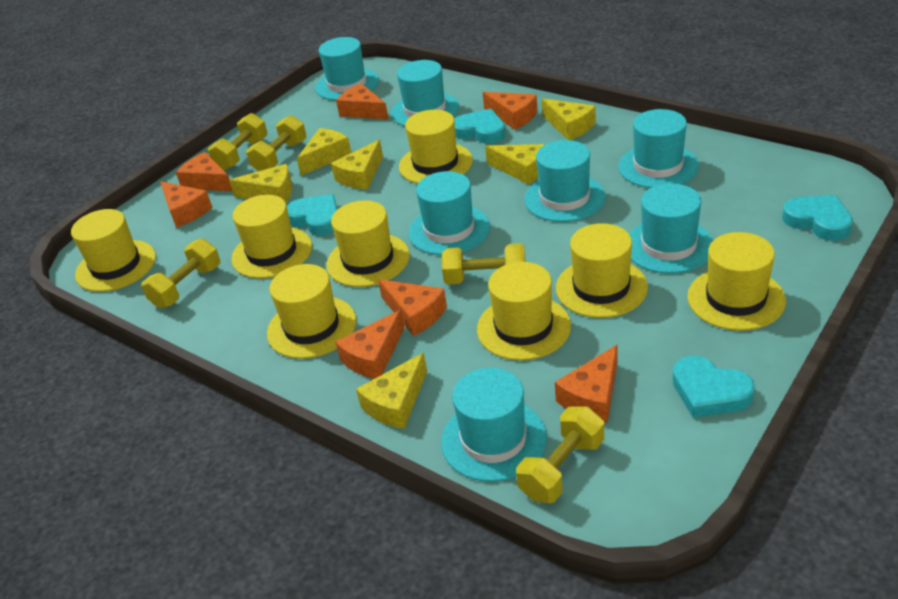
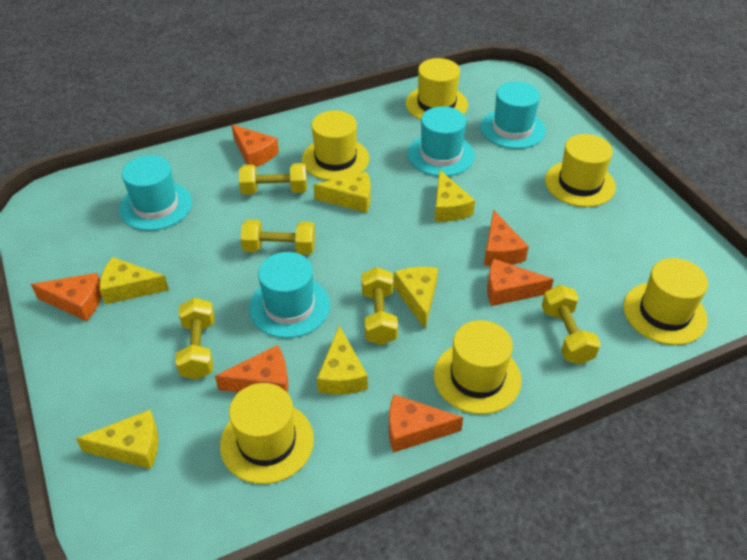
orange cheese: [160,181,212,228] [176,152,232,191] [335,310,404,379] [336,83,389,120] [378,279,447,336] [483,92,538,130] [555,345,617,423] = 7 -> [31,273,102,321] [215,345,288,393] [231,124,279,167] [389,394,463,453] [484,210,529,266] [487,259,554,306] = 6
turquoise hat: [315,37,379,100] [391,60,459,126] [409,171,490,255] [441,368,547,482] [525,140,606,222] [618,109,699,188] [629,183,713,274] = 7 -> [119,155,192,231] [249,252,330,338] [408,106,475,176] [481,82,546,149] = 4
turquoise heart: [287,194,338,236] [454,109,505,144] [673,356,755,418] [782,195,853,241] = 4 -> none = 0
yellow hat: [71,209,156,292] [231,195,312,279] [267,264,356,359] [326,200,410,287] [399,110,473,184] [477,262,571,361] [556,223,648,318] [687,232,786,331] = 8 -> [220,383,314,484] [302,110,369,181] [406,58,468,120] [434,320,522,414] [545,134,616,207] [623,258,708,345] = 6

